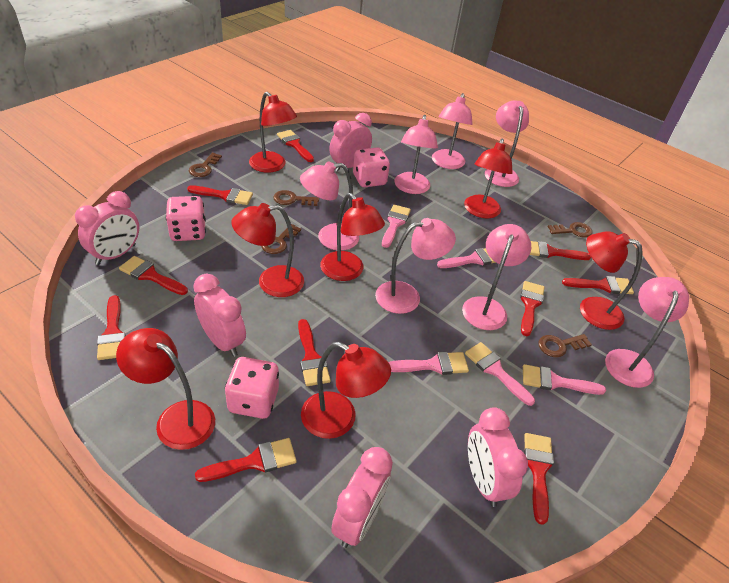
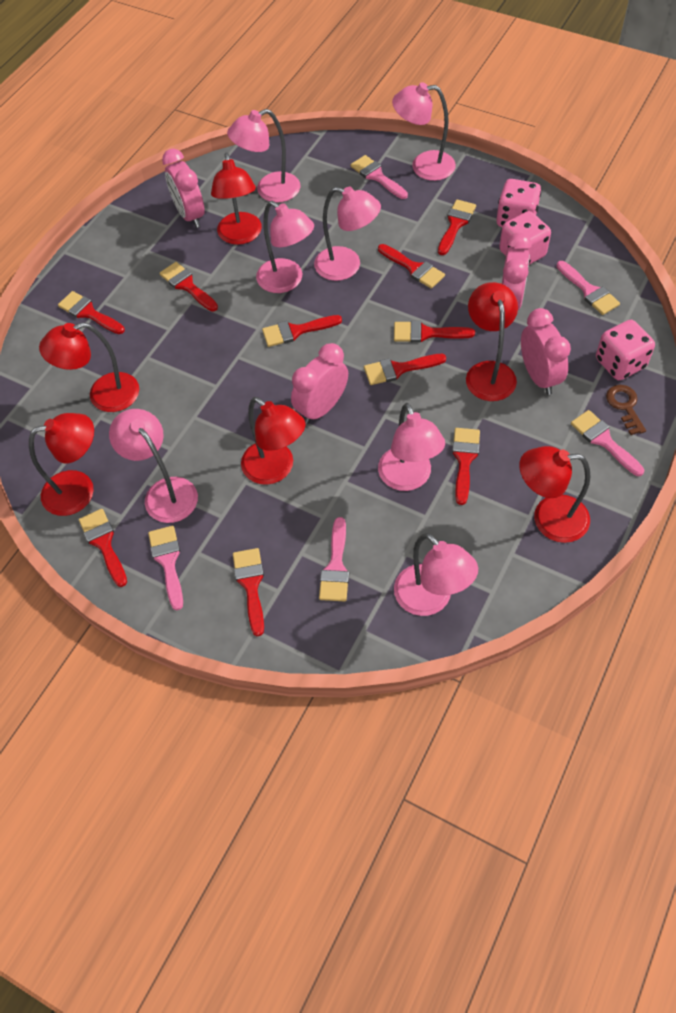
brown key: [189,152,222,177] [261,224,301,254] [273,190,319,206] [538,334,592,357] [548,222,592,238] = 5 -> [606,385,646,435] = 1
pink clock: [75,191,139,265] [193,274,246,357] [329,113,372,171] [331,447,393,548] [468,407,528,507] = 5 -> [162,149,205,228] [291,343,348,424] [502,232,532,310] [521,308,571,395] = 4
red lamp: [116,328,215,450] [231,203,304,297] [249,92,297,173] [301,342,391,439] [320,193,385,281] [464,138,513,218] [580,231,643,330] = 7 -> [29,413,94,516] [39,322,139,412] [211,153,262,245] [241,397,306,485] [466,282,518,401] [519,446,591,543] = 6

